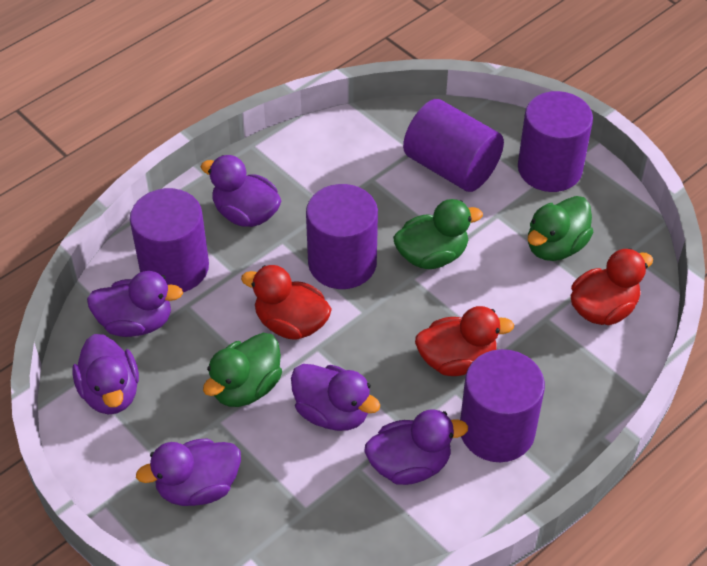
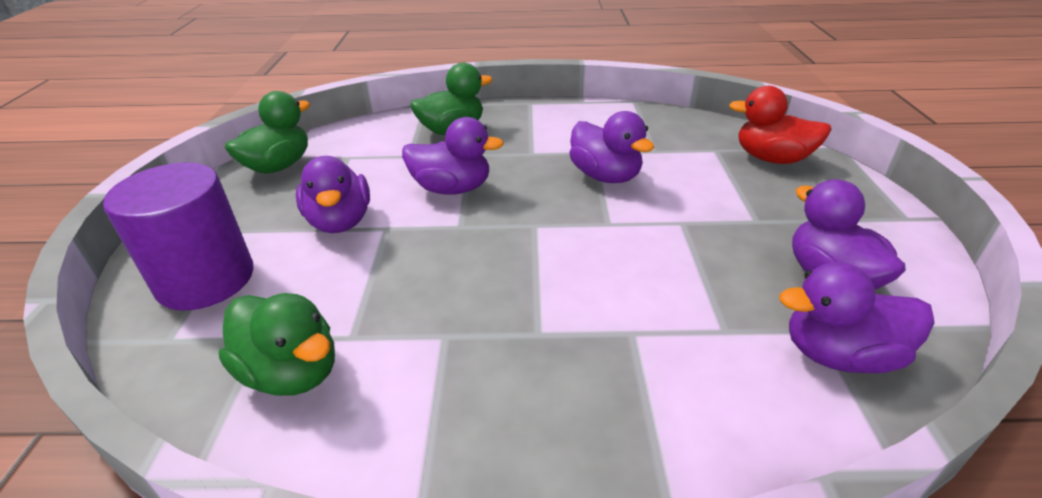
purple cylinder: [130,188,209,292] [306,184,378,289] [403,99,504,192] [460,349,545,462] [518,91,593,192] = 5 -> [103,163,254,310] = 1
purple duck: [72,334,139,414] [87,271,183,337] [136,438,241,506] [201,155,281,227] [291,364,380,431] [364,409,468,485] = 6 -> [296,156,370,233] [402,117,504,195] [569,111,655,183] [779,262,934,373] [792,179,906,290] = 5
red duck: [241,265,332,340] [415,306,514,376] [570,248,653,325] = 3 -> [729,86,832,164] = 1

